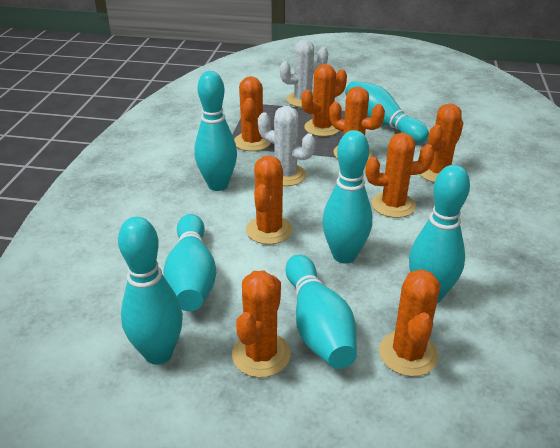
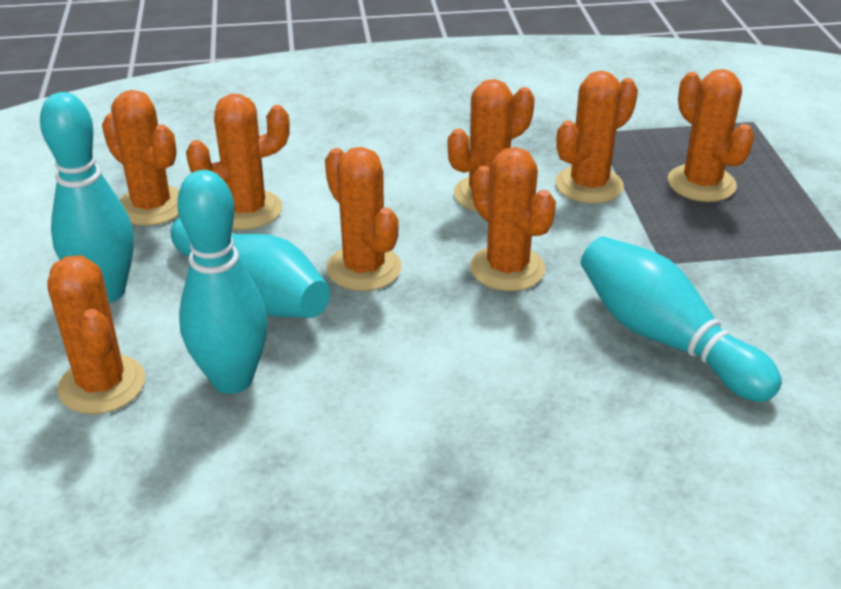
turquoise bowling pin: [118,217,183,365] [163,214,216,311] [194,71,237,191] [286,255,357,369] [322,130,372,263] [345,81,429,143] [409,165,470,303] = 7 -> [40,92,134,303] [171,218,330,318] [177,170,268,394] [581,236,782,402] = 4
white cactus: [258,106,316,186] [280,39,328,107] = 2 -> none = 0

